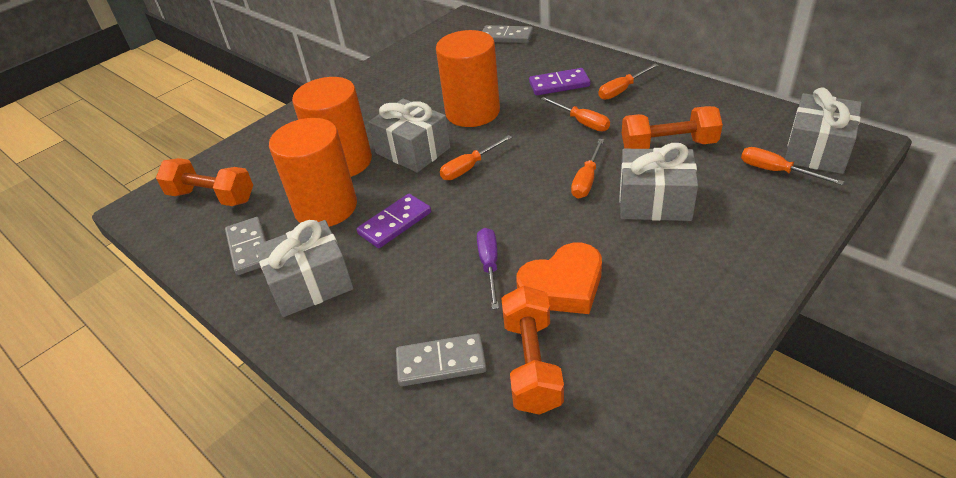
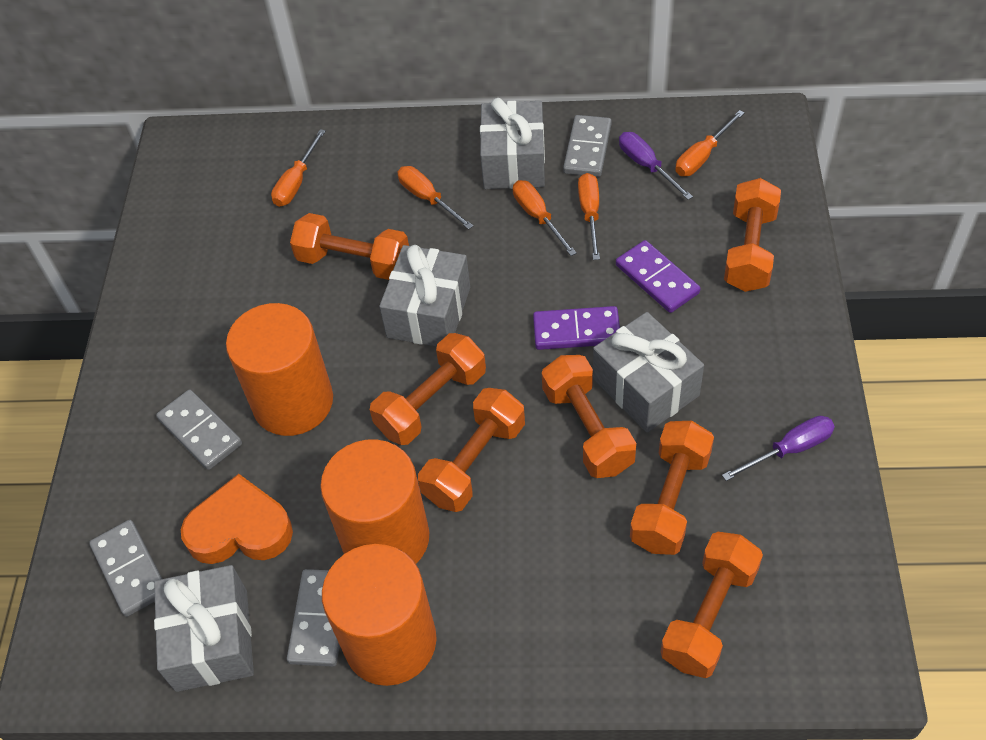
grey domino: [225,217,266,275] [396,333,487,386] [482,25,533,43] = 3 -> [89,520,162,617] [156,390,242,470] [287,569,340,667] [563,115,612,177] = 4
orange dumbbell: [156,158,253,206] [501,286,564,415] [622,106,723,149] = 3 -> [290,213,409,280] [370,333,486,445] [418,388,525,512] [542,355,636,478] [630,421,714,555] [661,532,763,678] [724,178,781,292] = 7
purple screwdriver: [477,228,499,309] = 1 -> [619,132,693,200] [722,416,835,481] = 2

